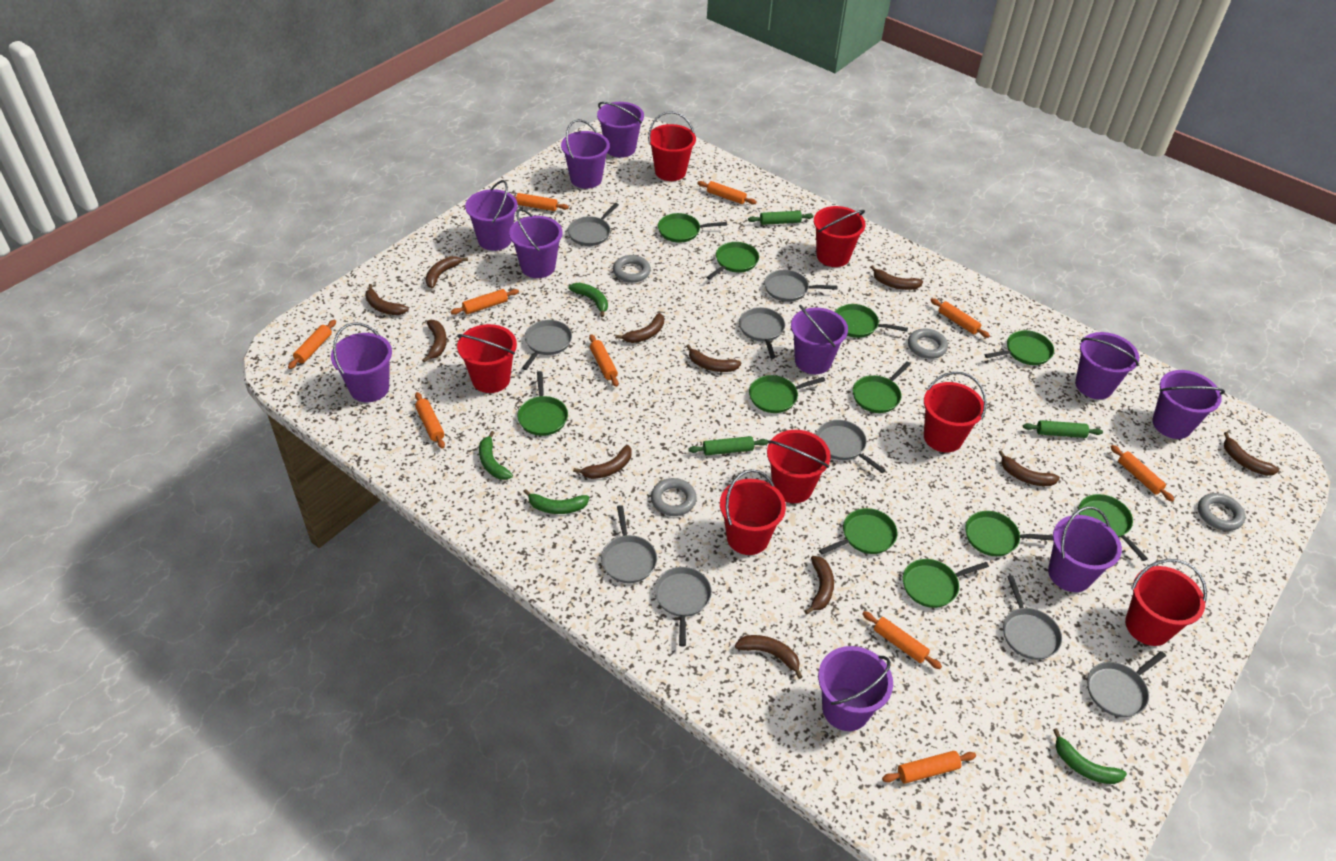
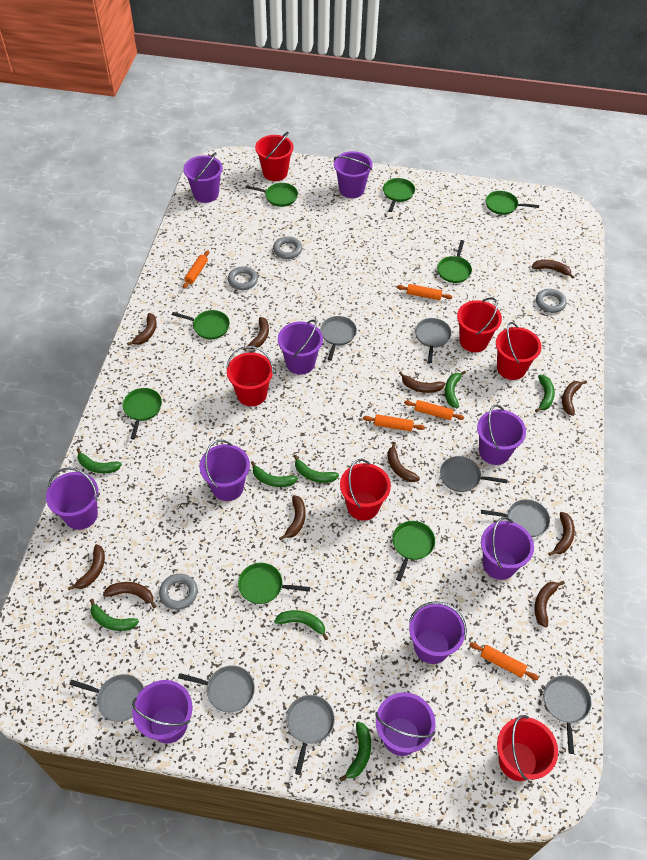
green banana: [479,431,513,480] [523,489,589,514] [568,283,608,317] [1053,728,1127,784] = 4 -> [76,448,122,473] [90,599,139,631] [251,461,298,487] [274,610,328,640] [294,455,339,483] [339,721,371,782] [445,371,466,408] [535,375,555,413] = 8
green pan: [517,371,568,436] [658,213,727,243] [706,242,759,280] [749,375,825,413] [819,508,897,555] [835,304,908,338] [853,362,911,413] [903,559,989,608] [965,511,1053,556] [984,330,1054,365] [1079,494,1148,561] = 11 -> [122,388,162,440] [172,310,230,339] [238,563,310,604] [245,183,298,207] [383,178,415,212] [392,521,435,581] [437,240,472,283] [486,191,539,215] = 8
green rolling pin: [688,436,768,456] [748,211,813,225] [1023,420,1103,438] = 3 -> none = 0
grey pan: [522,320,572,370] [568,203,619,246] [601,505,657,583] [654,567,712,647] [739,307,785,359] [764,270,837,302] [816,420,886,473] [1003,575,1062,660] [1087,651,1166,717] = 9 -> [69,674,144,722] [178,665,255,713] [286,695,335,775] [320,316,357,361] [415,318,452,363] [440,456,507,492] [481,499,550,537] [543,675,591,754] = 8
orange rolling pin: [288,320,336,369] [415,392,445,449] [450,289,519,315] [515,193,569,211] [589,334,619,387] [697,181,756,204] [862,611,942,669] [882,751,976,784] [931,298,990,338] [1111,445,1175,502] = 10 -> [183,250,209,289] [363,414,425,431] [397,284,452,300] [404,400,464,420] [469,642,539,680] = 5
red bucket: [457,324,517,393] [648,111,696,181] [720,469,786,555] [767,430,831,503] [814,206,865,267] [924,372,987,453] [1125,559,1207,646] = 7 -> [226,346,274,406] [255,132,294,181] [340,459,391,521] [457,297,502,352] [496,322,542,380] [497,715,558,781] = 6

